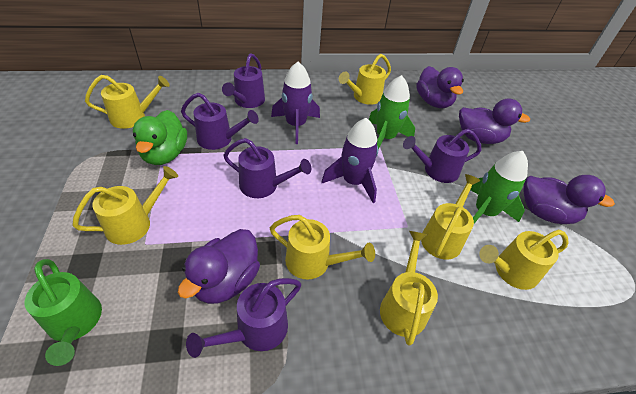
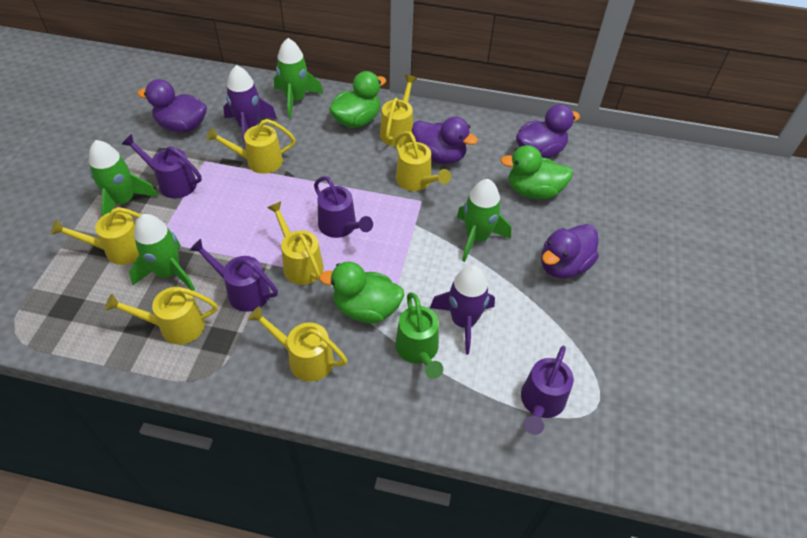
green duck: [133,110,187,165] = 1 -> [319,262,404,323] [329,71,386,128] [500,145,573,199] = 3
green rocket: [369,75,415,149] [470,151,528,223] = 2 -> [89,140,158,216] [129,214,195,291] [274,38,323,118] [457,179,511,262] = 4
purple watering can: [181,93,259,150] [186,278,301,358] [222,53,265,108] [223,138,311,198] [403,129,481,183] = 5 -> [121,134,202,199] [189,239,278,312] [314,176,373,238] [521,346,574,435] = 4

